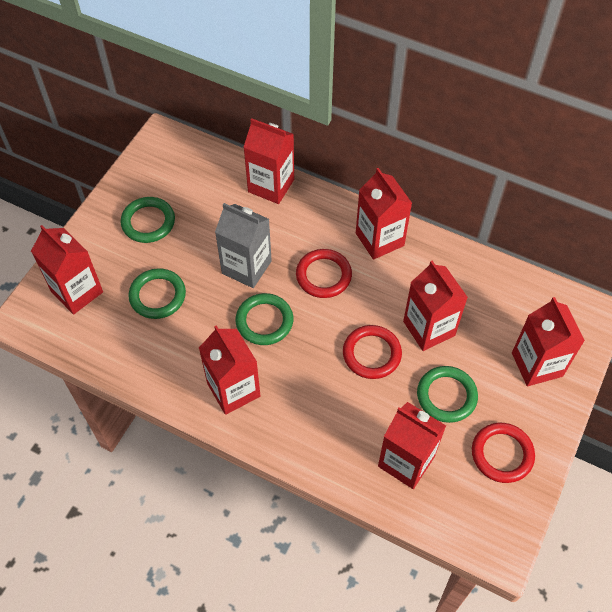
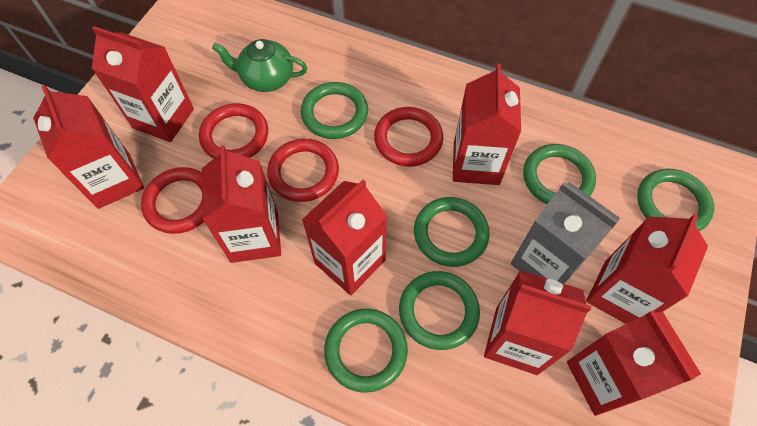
green ring: [121,197,175,243] [128,268,186,319] [235,293,293,345] [417,366,478,423] = 4 -> [301,82,368,139] [324,308,408,393] [399,271,480,350] [414,197,490,267] [523,144,596,204] [637,168,714,231] = 6
green teapot: none = 0 -> [212,39,307,92] = 1
red carton: [31,225,103,315] [199,325,261,415] [244,118,294,204] [356,168,412,260] [378,402,446,489] [403,261,468,351] [512,297,585,386] = 7 -> [33,85,144,209] [92,26,194,142] [202,145,281,263] [302,179,387,295] [453,64,521,185] [484,270,591,375] [567,311,701,416] [586,214,708,324] = 8
red ring: [296,249,352,298] [343,325,402,379] [472,423,535,483] = 3 -> [141,167,204,234] [199,103,268,159] [267,139,339,202] [374,107,443,167] = 4

